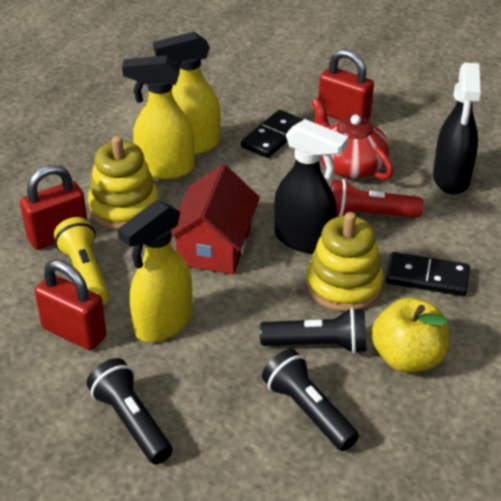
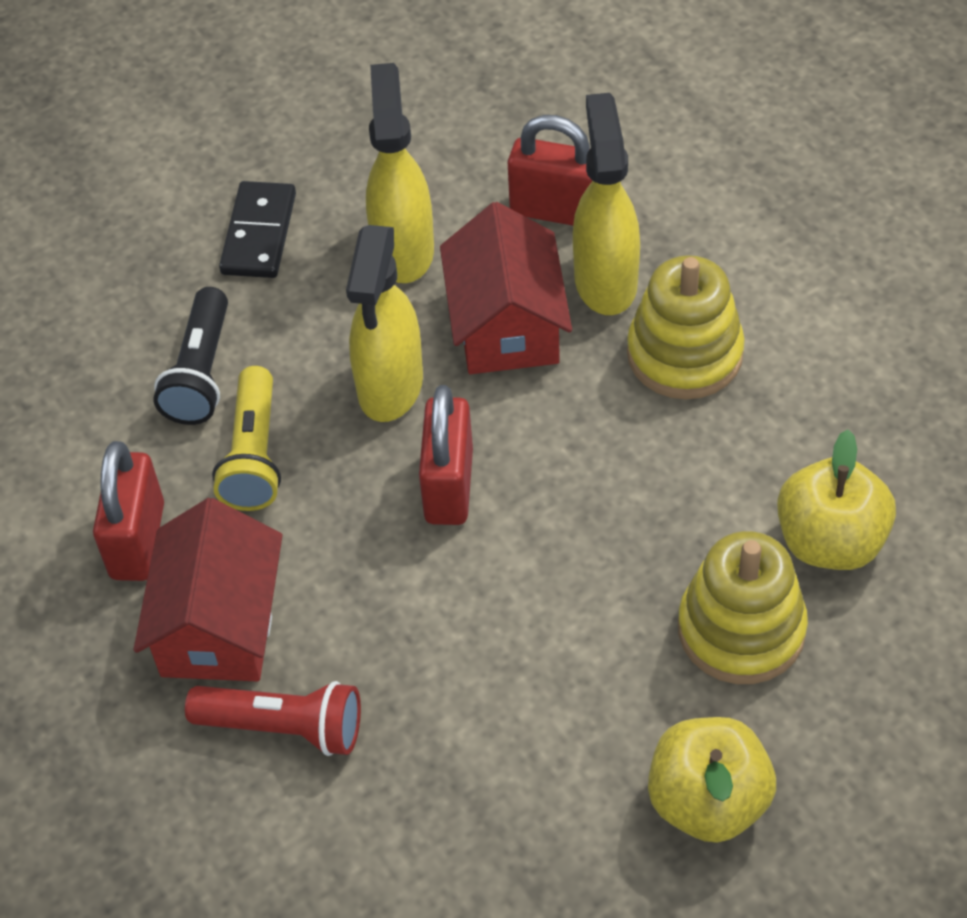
black domino: [241,110,304,158] [386,252,470,296] = 2 -> [219,181,296,278] = 1
black flashlight: [87,358,172,464] [260,307,366,354] [262,349,359,451] = 3 -> [153,287,228,425] = 1
black spray bottle: [274,119,348,253] [433,63,481,194] = 2 -> none = 0
red house: [171,164,260,274] = 1 -> [133,498,283,682] [440,202,572,374] = 2
red teapot: [312,98,393,180] = 1 -> none = 0
yellow apple: [371,297,449,373] = 1 -> [648,717,776,843] [777,430,896,570] = 2

